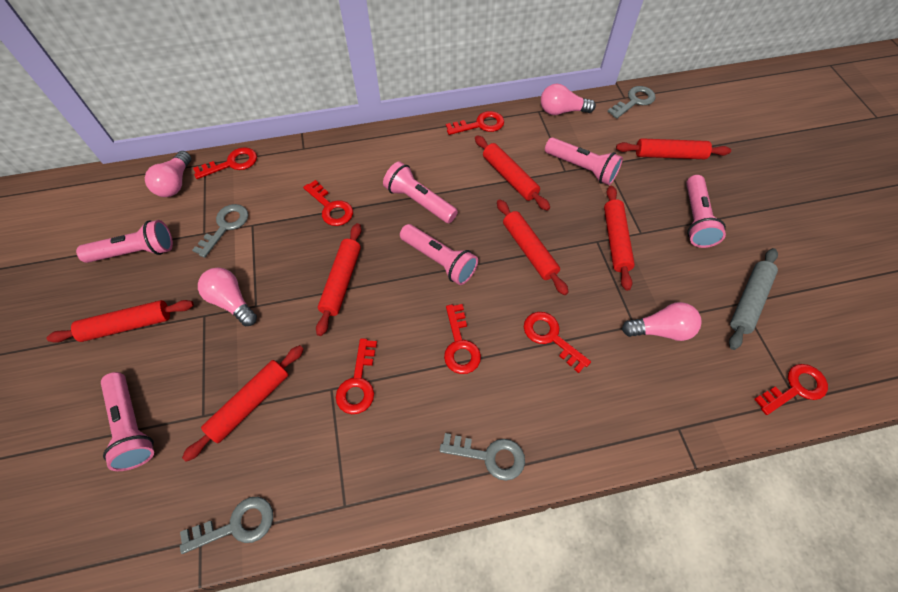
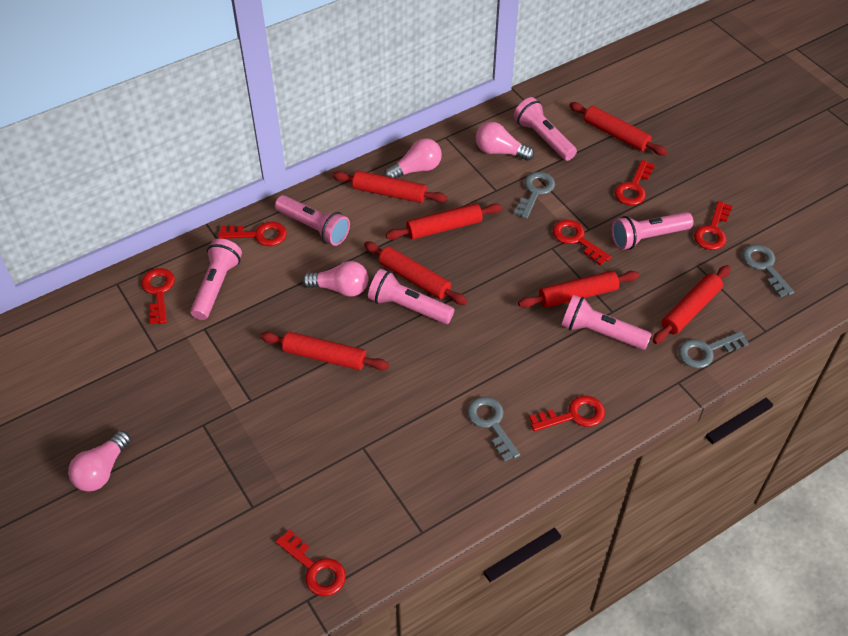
grey rolling pin: [729,248,778,350] = 1 -> none = 0

